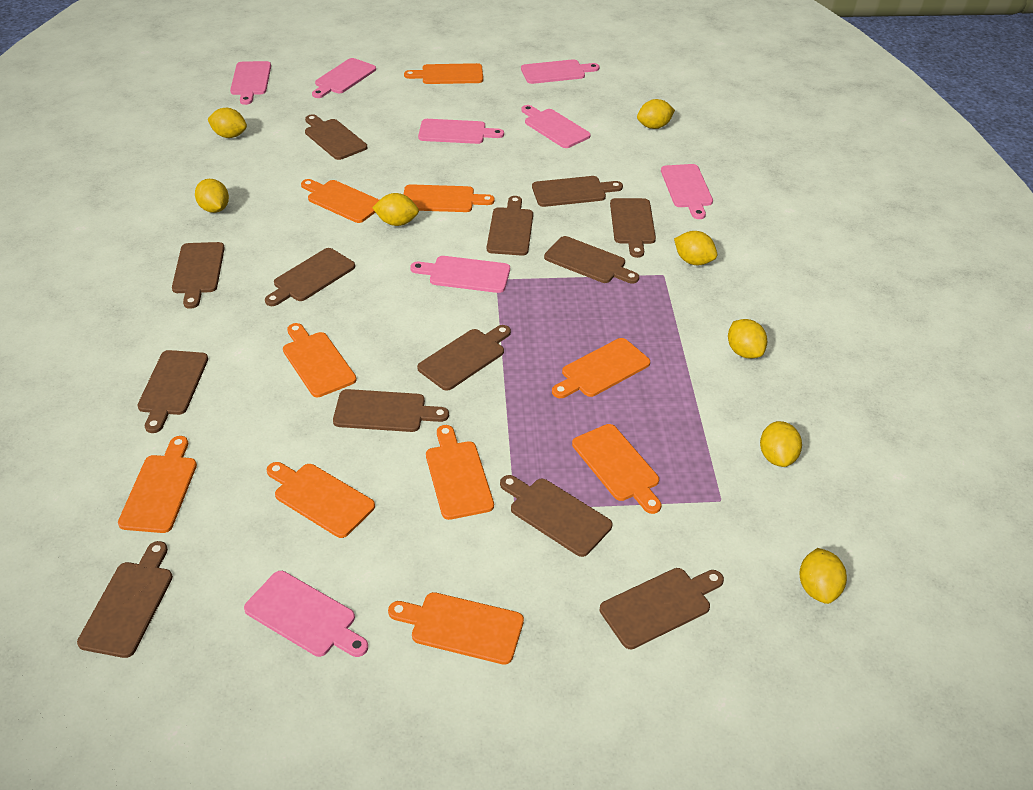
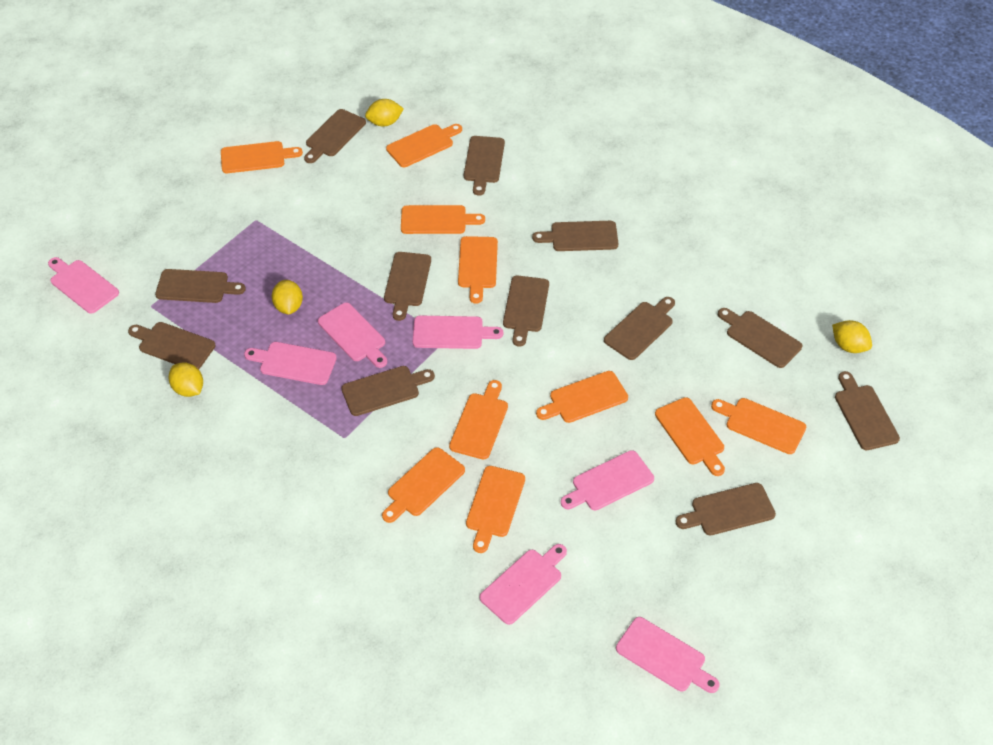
brown cutting board: [77,541,173,658] [137,350,208,433] [172,242,225,309] [265,248,355,306] [305,114,367,160] [333,389,449,432] [417,325,511,391] [487,196,533,256] [500,475,612,557] [532,176,623,207] [544,236,639,283] [600,568,724,649] [610,198,656,258] = 13 -> [128,322,216,369] [155,269,246,303] [304,109,366,163] [341,366,435,416] [384,252,431,321] [464,136,505,196] [503,276,549,347] [532,221,619,251] [604,297,675,360] [675,483,776,536] [718,308,802,368] [835,371,900,450] = 12
pink cutting board: [230,61,271,105] [244,571,368,657] [312,58,376,98] [410,256,510,293] [418,119,504,144] [521,59,599,84] [521,105,591,148] [661,164,713,219] = 8 -> [48,257,119,314] [244,342,337,385] [318,303,387,368] [413,316,503,349] [480,544,567,625] [561,450,654,510] [616,617,720,693] = 7
yellow lemon: [195,179,229,213] [208,108,247,138] [372,193,419,226] [637,99,675,129] [674,231,717,265] [728,319,768,359] [760,421,802,467] [799,548,847,604] = 8 -> [168,363,203,397] [272,280,303,315] [365,99,404,127] [832,320,872,353] = 4

